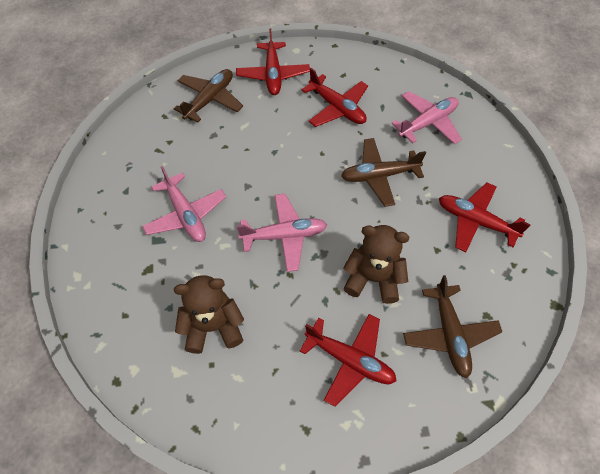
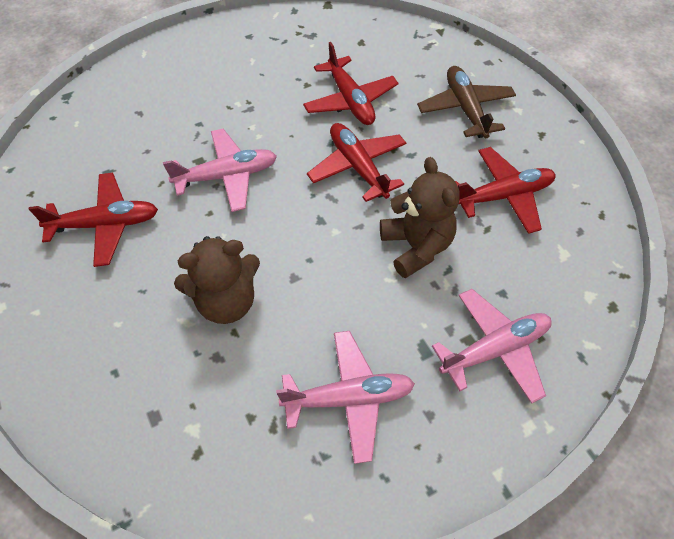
brown plane: [174,69,243,122] [341,138,426,207] [403,275,502,378] = 3 -> [417,66,516,139] = 1

